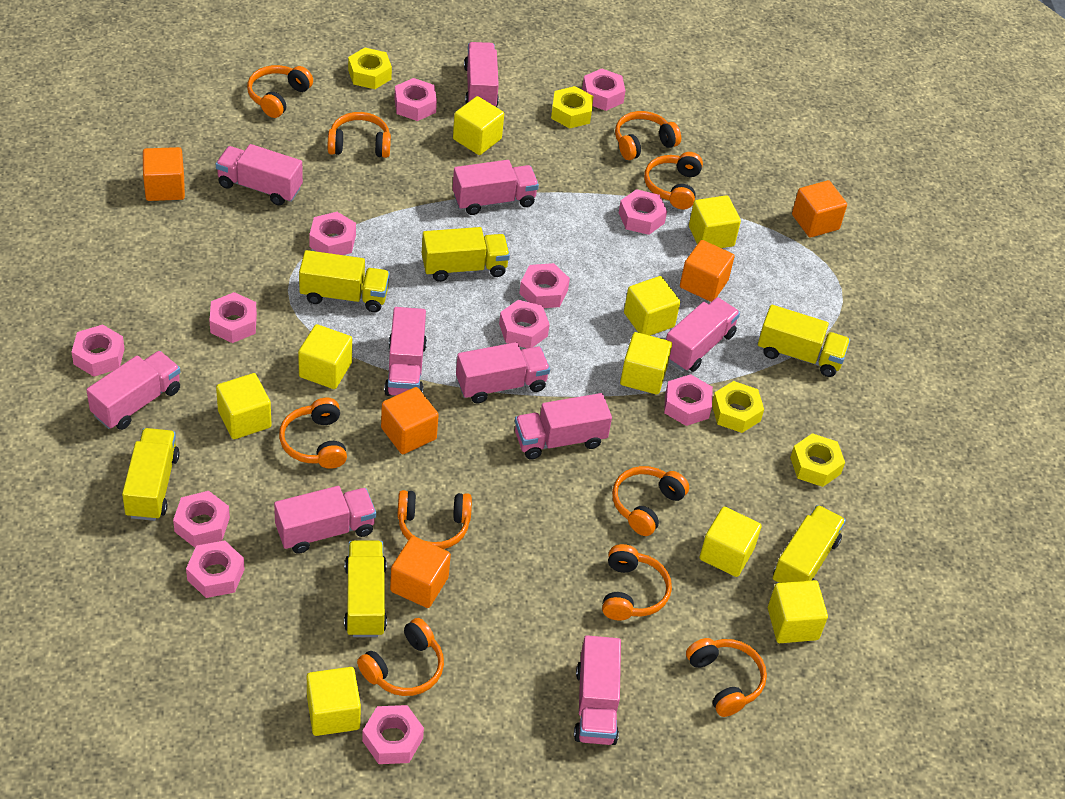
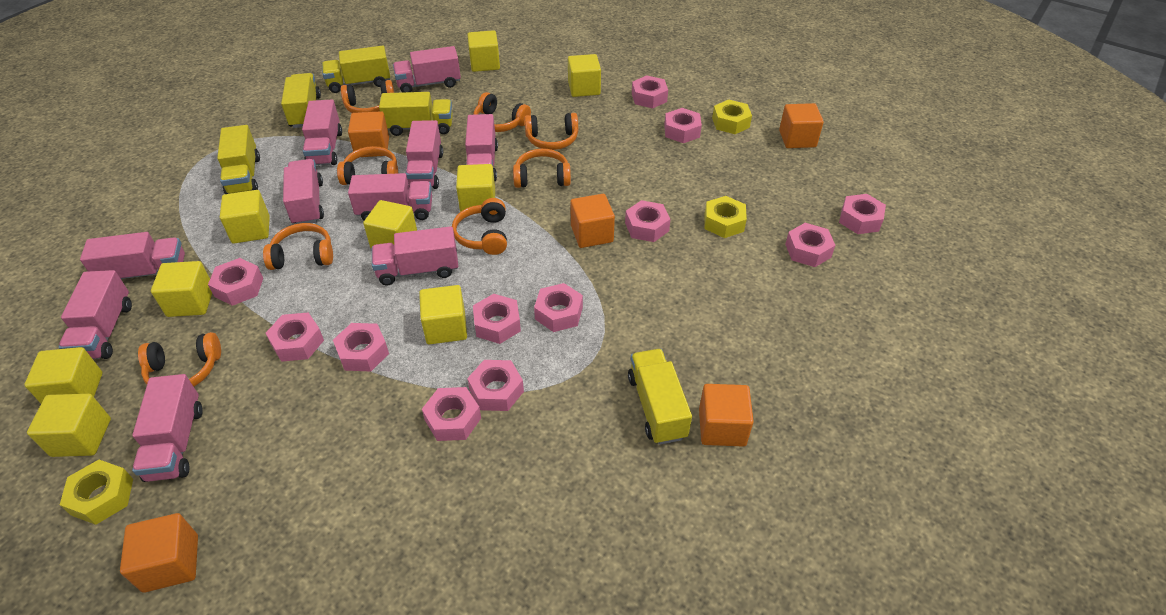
orange headphones: [247,65,313,118] [279,398,347,469] [328,112,391,158] [357,618,444,696] [397,490,472,549] [602,544,672,621] [612,466,689,536] [615,111,681,160] [644,152,703,210] [686,638,767,717] = 10 -> [138,332,221,387] [263,223,333,270] [337,146,398,185] [341,80,394,113] [452,198,507,255] [473,92,531,132] [513,149,571,188] [524,113,578,150] = 8
yellow nut: [348,48,392,89] [551,86,594,129] [712,381,764,433] [790,433,845,487] = 4 -> [60,460,133,525] [705,196,747,238] [712,99,752,134] = 3
yellow truck: [122,428,180,521] [299,250,390,312] [344,541,387,637] [422,227,510,282] [758,305,850,377] [773,505,846,584] = 6 -> [217,125,260,194] [281,73,321,128] [322,46,390,93] [379,92,453,136] [628,349,692,445] = 5

